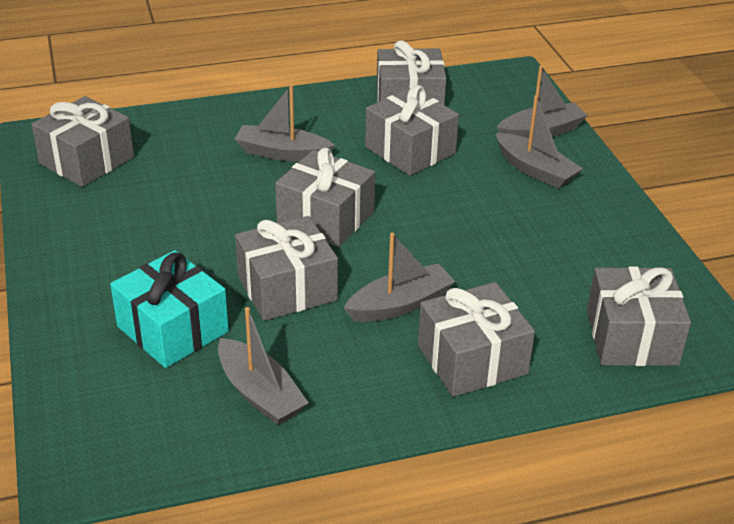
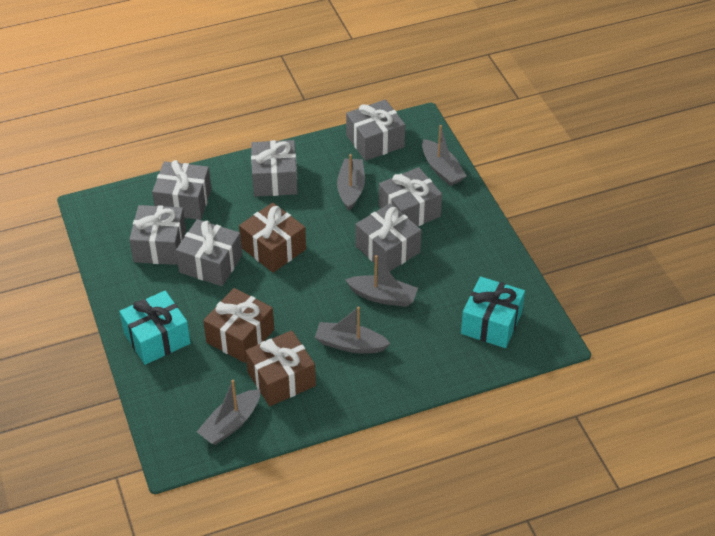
brown gift: none = 0 -> [203,288,274,363] [239,203,306,273] [245,330,316,406] = 3
turquoise gift: [110,250,229,368] = 1 -> [119,291,190,365] [461,276,525,348] = 2

